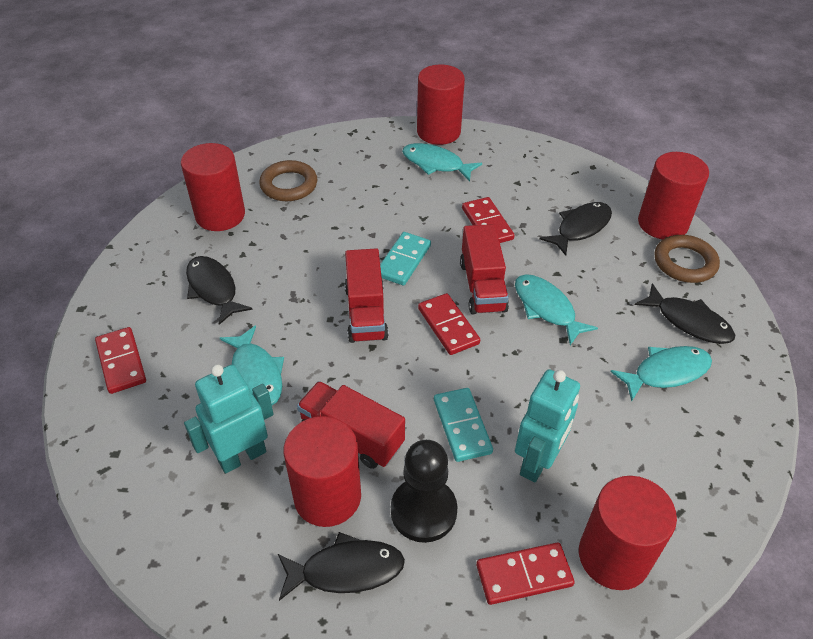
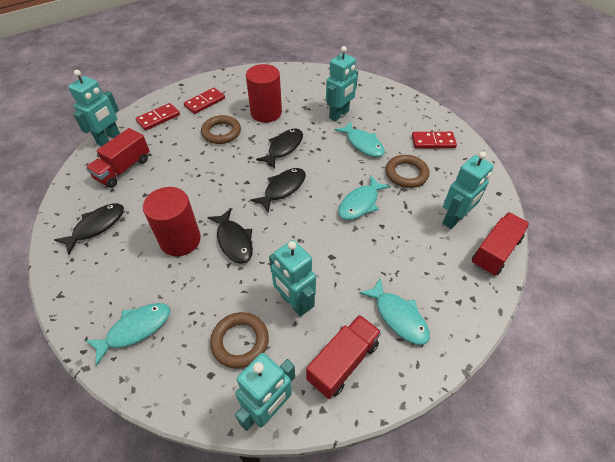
black pawn: [391,440,457,543] = 1 -> none = 0
brown ring: [259,160,317,201] [655,235,720,283] = 2 -> [201,115,241,144] [210,312,269,368] [386,155,429,188] = 3
red cylinder: [181,143,245,231] [283,416,361,527] [417,65,465,145] [579,476,677,590] [638,152,709,240] = 5 -> [143,187,201,256] [246,64,282,122] = 2
red domino: [95,327,146,394] [418,293,480,355] [462,197,515,243] [476,542,575,605] = 4 -> [136,103,180,131] [184,88,225,114] [412,132,457,148] = 3
turquoise domino: [380,232,431,286] [434,388,493,462] = 2 -> none = 0
turquoise robot: [184,364,274,473] [515,369,580,482] = 2 -> [68,70,120,146] [235,353,295,431] [269,240,316,317] [326,46,358,121] [443,151,494,229] = 5

